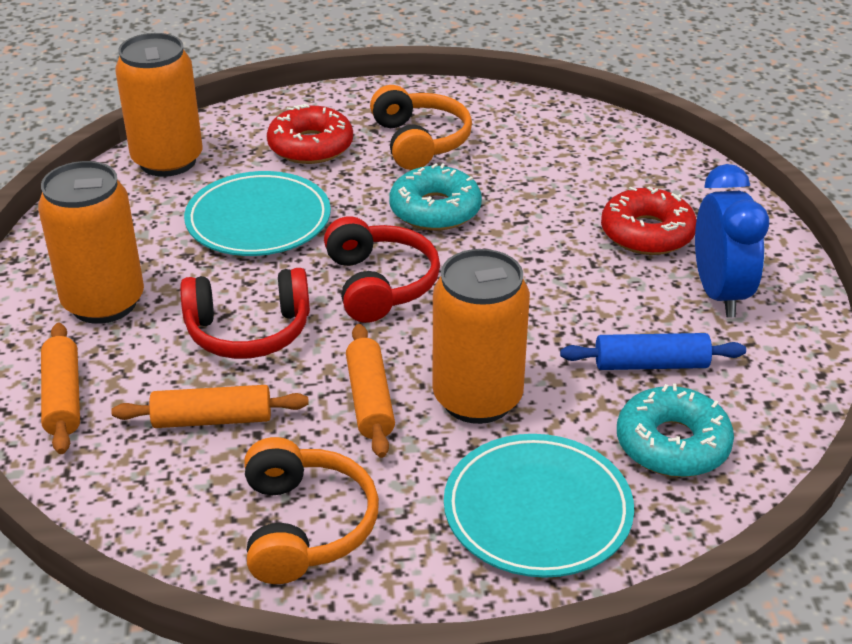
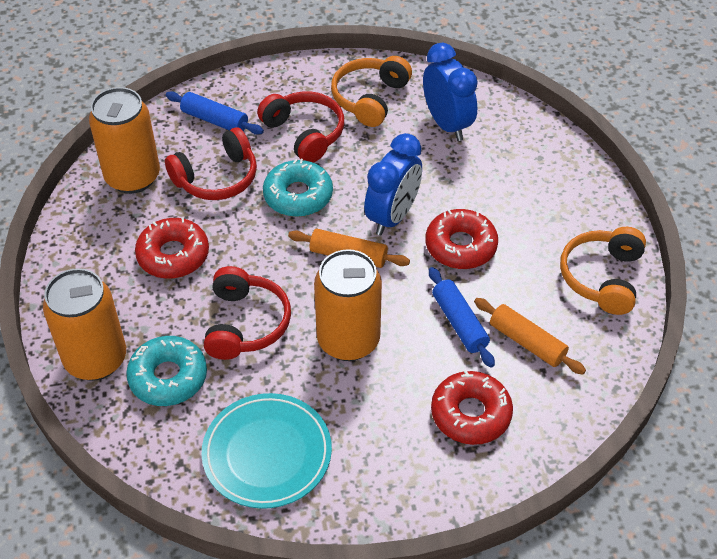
blue clock: [695,164,769,318] = 1 -> [364,133,422,236] [423,43,478,141] = 2
blue rolling pin: [560,333,746,370] = 1 -> [166,91,264,135] [429,267,495,368] = 2
orange rolling pin: [41,323,80,454] [111,385,309,428] [346,324,395,458] = 3 -> [288,229,410,268] [474,298,586,375] = 2
red donut: [267,104,353,164] [601,187,697,255] = 2 -> [135,217,209,279] [425,209,498,269] [431,370,513,445] = 3
red headphones: [180,268,310,359] [324,216,440,323] = 2 -> [165,127,257,200] [204,266,291,360] [257,92,344,163] = 3
turquoise plate: [184,171,331,256] [444,434,634,578] = 2 -> [201,393,332,509] = 1

